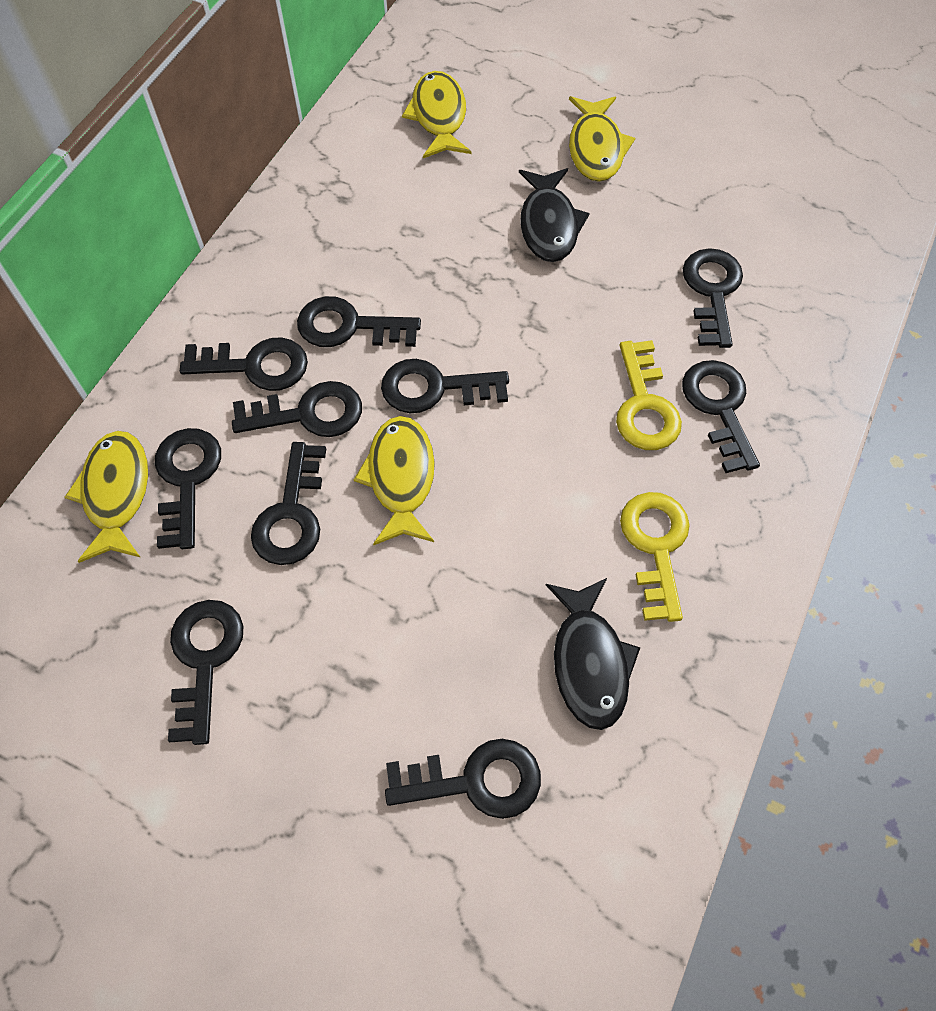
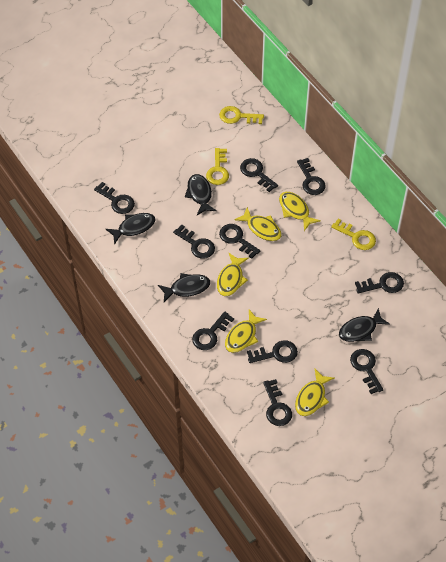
black fish: [519,168,590,262] [546,578,640,730] = 2 -> [105,213,155,245] [158,273,210,302] [185,174,217,215] [339,308,390,342] = 4
yellow fish: [65,431,148,563] [354,416,435,545] [402,71,471,158] [569,96,635,182] = 4 -> [217,253,249,296] [225,309,267,353] [234,207,282,241] [279,192,321,231] [295,369,334,416] = 5
yellow key: [616,340,682,450] [620,492,690,622] = 2 -> [206,148,229,185] [219,106,264,124] [331,218,376,250] = 3

